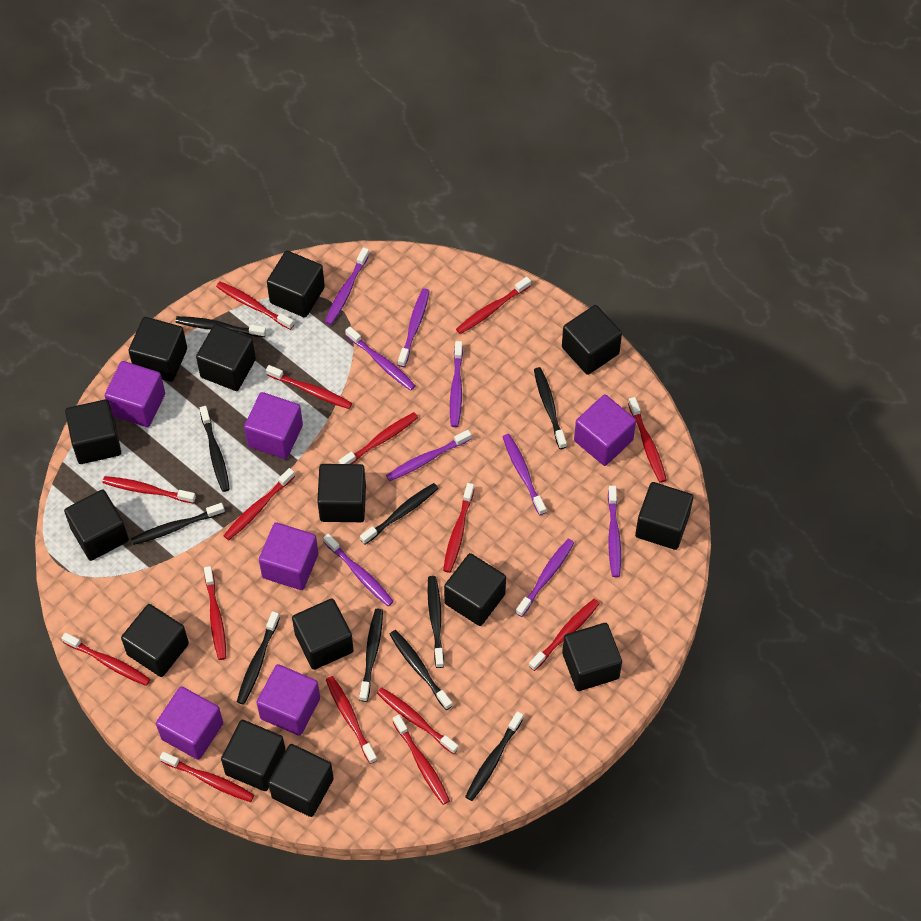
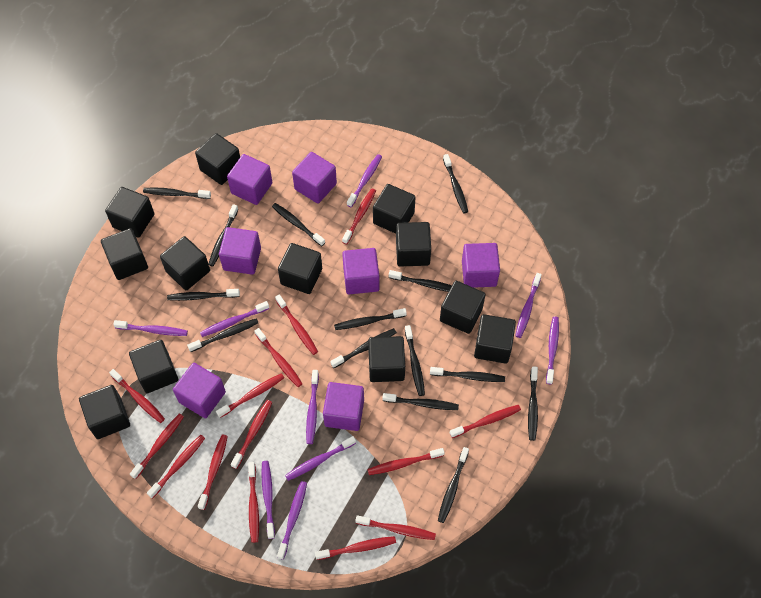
black cube: [64,489,129,561] [65,399,121,464] [121,604,189,677] [129,317,187,382] [196,324,256,391] [221,720,286,791] [267,251,325,317] [268,744,334,817] [292,598,354,670] [317,464,366,522] [444,553,506,626] [562,305,622,375] [562,623,622,691] [635,482,693,550] = 14 -> [79,385,130,439] [101,228,148,280] [105,187,154,238] [129,340,178,393] [160,236,210,290] [195,133,240,185] [278,243,322,294] [368,336,405,382] [373,184,415,234] [396,222,431,266] [440,281,486,334] [474,314,516,364] = 12
black toothbrush: [131,503,225,545] [175,316,266,337] [200,406,230,492] [237,611,280,705] [359,609,383,702] [360,483,438,545] [389,630,453,710] [427,576,444,668] [465,711,524,801] [534,367,567,449] = 10 -> [143,187,211,199] [167,289,240,301] [187,318,259,352] [209,204,238,266] [272,203,325,246] [330,328,397,368] [334,308,407,330] [383,393,459,410] [389,270,452,292] [405,325,425,396] [430,367,505,382] [438,447,469,523] [443,154,468,213] [528,366,538,441] = 14
purple cube: [105,361,165,427] [156,686,223,760] [244,392,303,459] [256,664,320,736] [259,522,318,590] [574,394,636,466] = 6 -> [173,363,226,418] [219,227,261,275] [227,154,272,205] [292,152,337,204] [323,382,364,431] [342,248,379,294] [462,243,500,288] = 7
red toothbrush: [62,632,151,686] [103,476,196,504] [160,752,254,802] [204,566,226,660] [216,281,294,330] [223,468,295,540] [266,365,352,409] [326,676,377,764] [339,412,418,464] [377,687,458,754] [393,715,450,805] [443,483,474,573] [456,277,531,334] [529,599,600,671] [628,397,667,483] = 15 -> [109,369,165,423] [130,414,184,479] [147,435,205,499] [198,435,228,510] [216,373,284,418] [231,400,272,469] [248,462,259,543] [255,328,303,387] [275,294,318,355] [315,536,396,560] [342,189,376,244] [355,515,436,540] [367,448,445,475] [450,405,521,438] = 14

